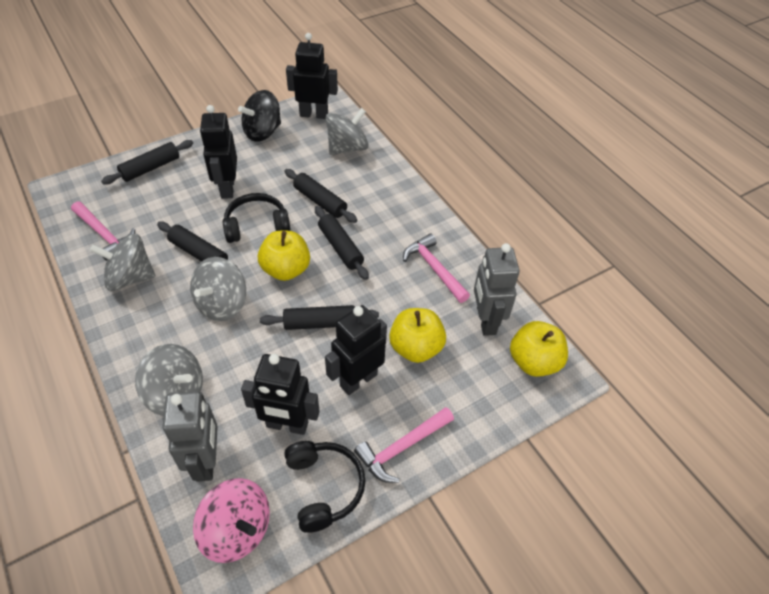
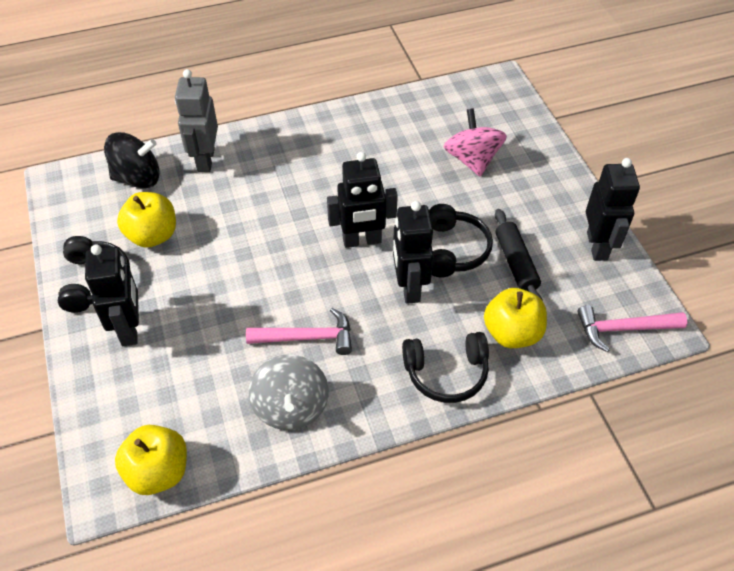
black headphones: [222,193,290,243] [284,441,365,533] = 2 -> [58,236,130,313] [402,332,489,403] [429,204,493,277] = 3
black rolling pin: [101,140,193,185] [157,222,238,268] [260,305,379,330] [285,169,357,223] [315,206,369,280] = 5 -> [495,209,543,301] = 1
grey robot: [162,392,218,482] [474,243,520,336] = 2 -> [175,69,218,172] = 1
grey spinning top: [90,234,156,291] [135,344,203,416] [190,257,246,321] [326,108,369,155] = 4 -> [249,355,329,430] = 1
pink hammer: [71,201,135,261] [354,407,454,483] [403,234,470,303] = 3 -> [246,308,352,355] [577,305,687,352] = 2

